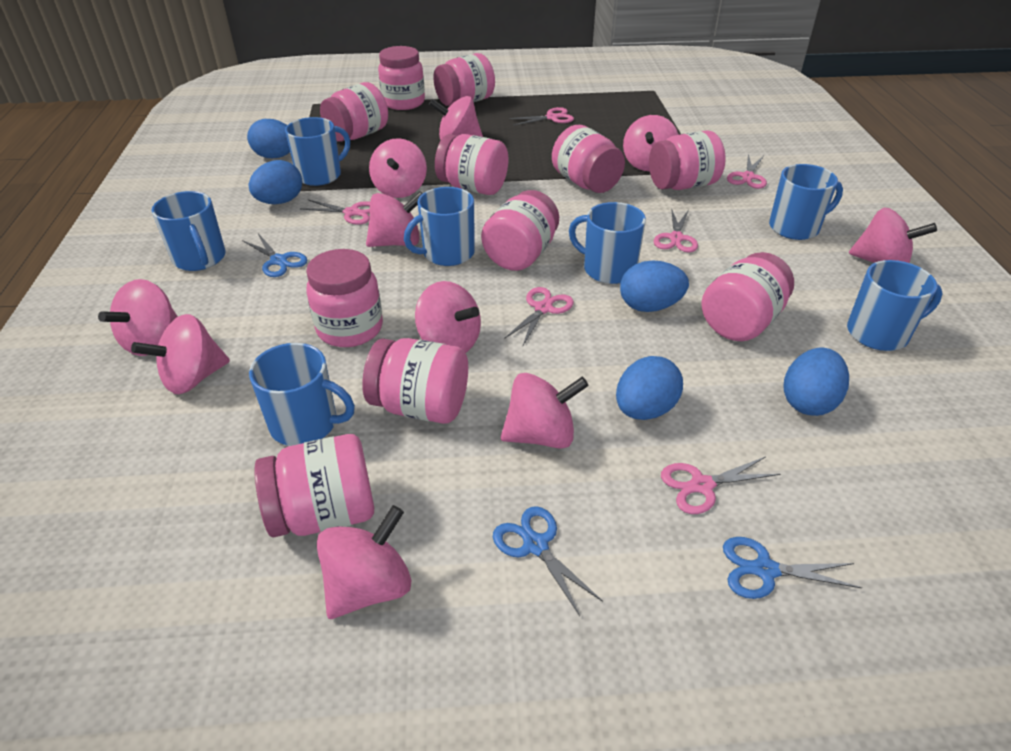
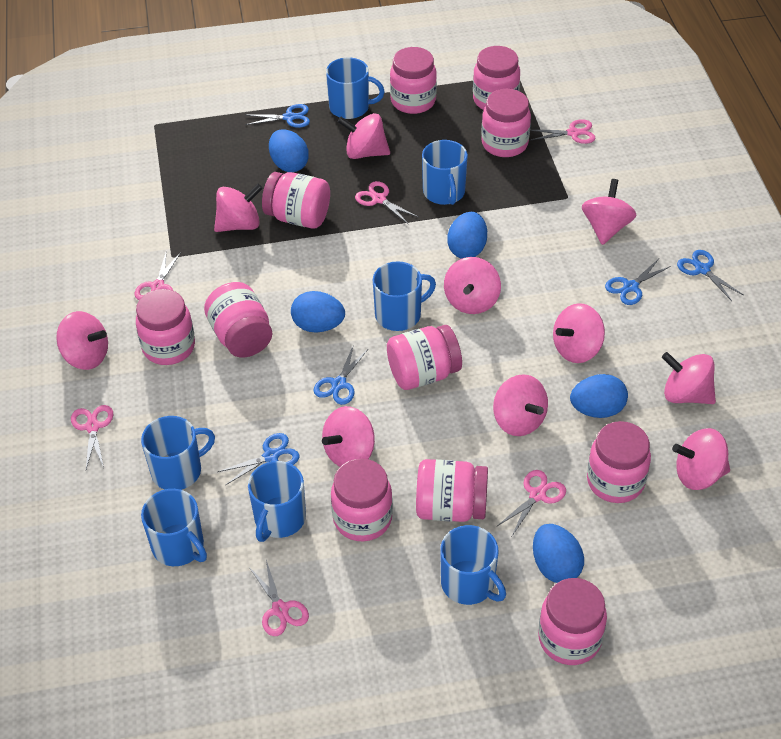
blue scissors: [242,233,308,277] [493,506,603,616] [723,537,862,599] = 3 -> [218,433,299,485] [245,104,310,128] [313,344,369,405] [605,259,671,305] [677,250,743,301] = 5

